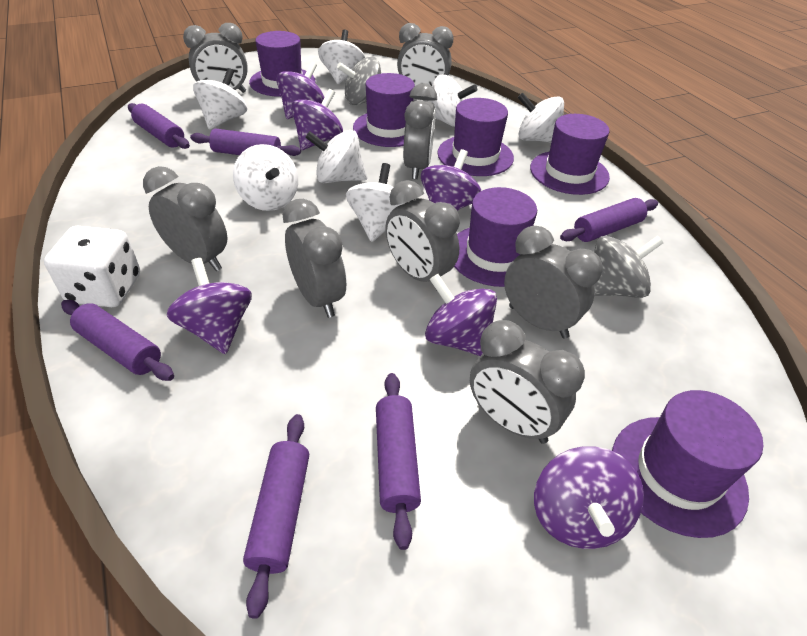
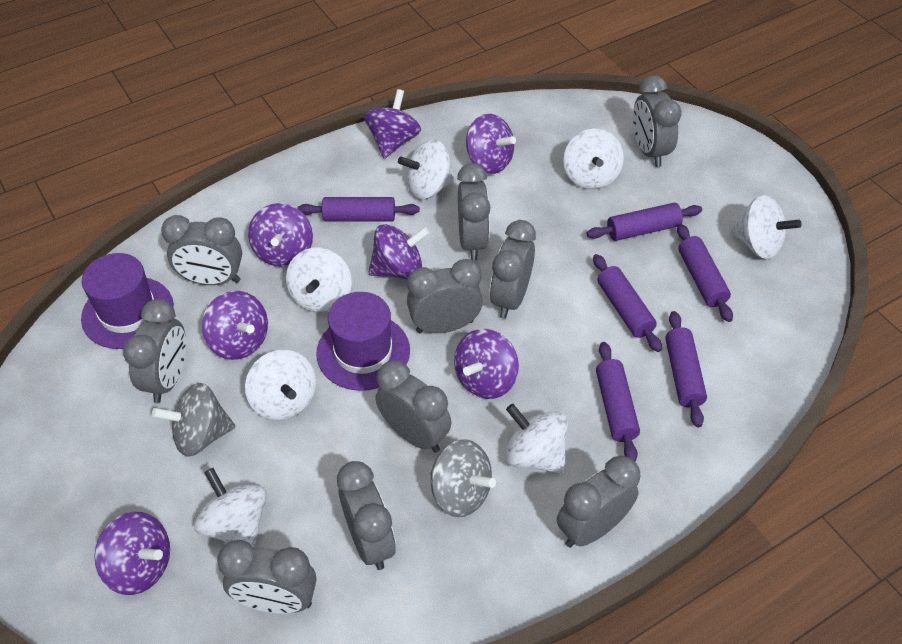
grey clock: [143,166,227,271] [183,23,248,93] [283,199,346,318] [385,180,460,289] [397,23,454,86] [403,83,437,179] [470,320,585,444] [504,226,603,338] = 8 -> [123,299,186,403] [161,215,242,285] [217,540,316,614] [337,461,396,570] [375,360,451,452] [407,259,483,333] [457,163,490,261] [490,220,536,319] [557,456,640,548] [633,75,682,167] = 10
purple hat: [249,31,316,97] [353,73,415,147] [437,98,514,176] [454,187,537,287] [530,114,610,195] [612,390,763,538] = 6 -> [81,253,174,349] [316,292,410,391] = 2
purple spinning top: [167,258,252,354] [276,62,325,119] [291,89,343,150] [421,149,481,211] [425,274,497,356] [534,446,644,549] = 6 -> [94,512,170,595] [202,291,268,360] [248,203,313,267] [364,89,421,158] [368,224,430,279] [454,329,519,399] [466,114,516,174] = 7
white dice: [44,226,140,307] = 1 -> none = 0

